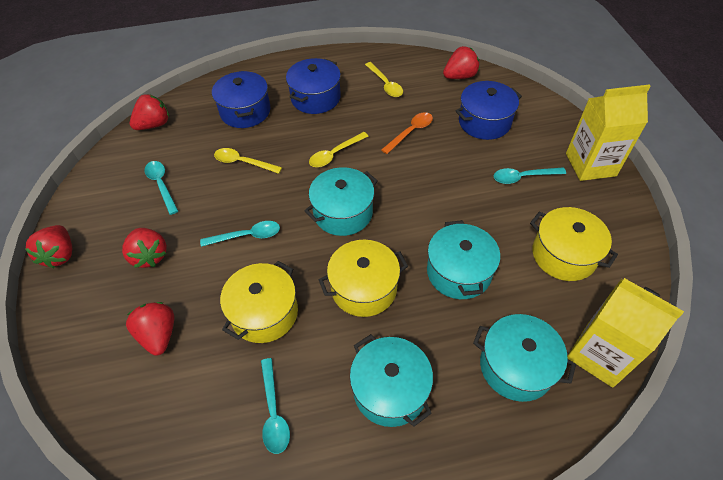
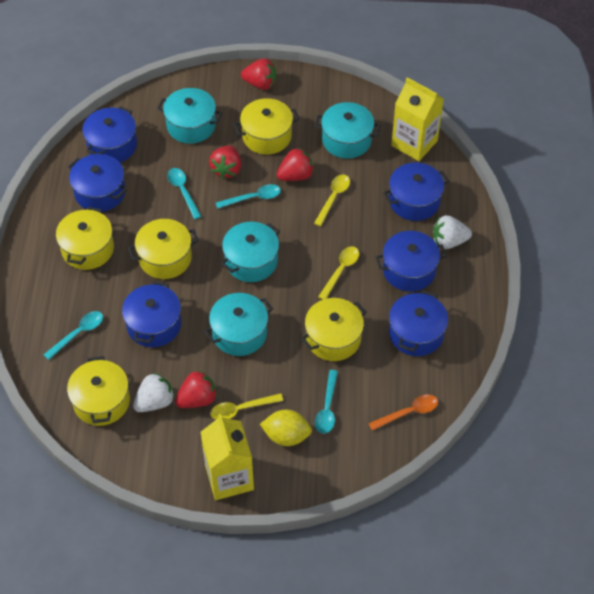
blue pot: [212,71,270,128] [286,58,341,114] [455,81,522,140] = 3 -> [68,154,127,212] [82,106,137,162] [122,281,181,347] [376,231,447,292] [383,162,449,221] [389,290,448,356] = 6
red strawberry: [25,225,72,268] [122,228,167,268] [126,302,174,356] [130,94,169,130] [443,46,480,79] = 5 -> [175,370,217,408] [209,145,241,179] [241,58,276,90] [277,148,314,181] = 4
white strawberry: none = 0 -> [133,373,175,412] [433,215,472,249] = 2
yellow lemon: none = 0 -> [260,410,312,446] = 1
yellow pot: [220,261,298,343] [319,240,408,317] [530,207,618,281] = 3 -> [56,207,114,270] [67,356,130,426] [128,219,199,279] [234,98,299,154] [301,298,367,361] = 5

